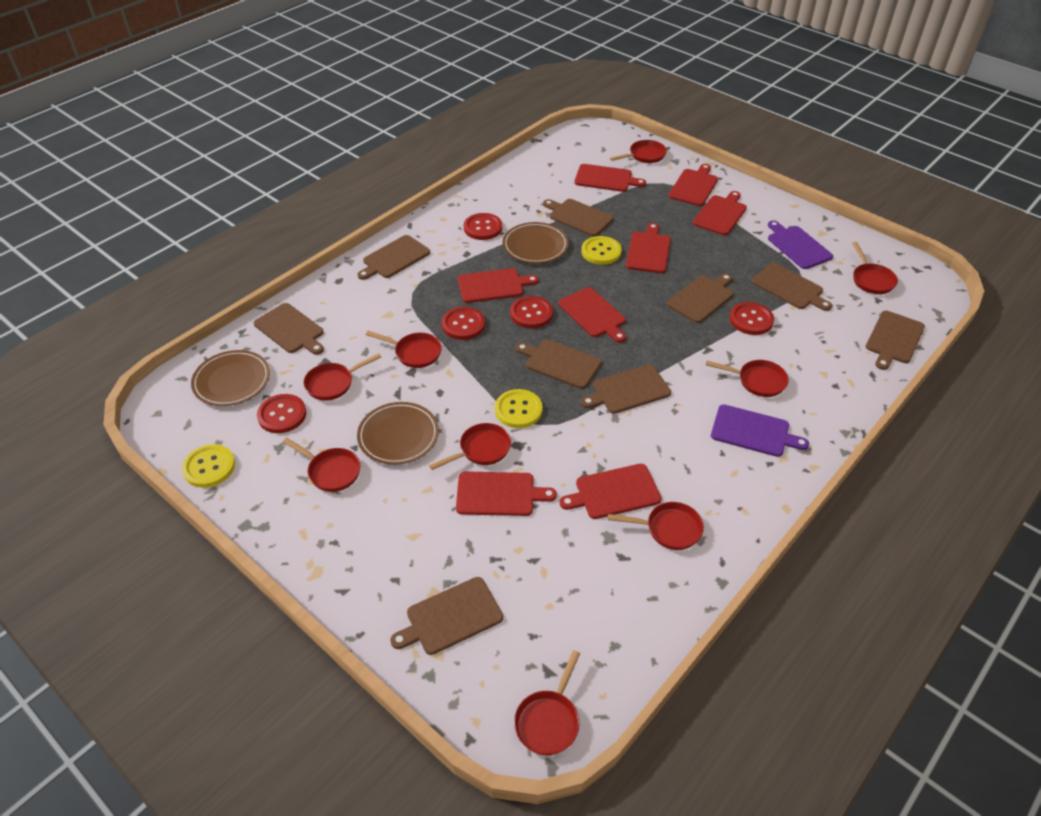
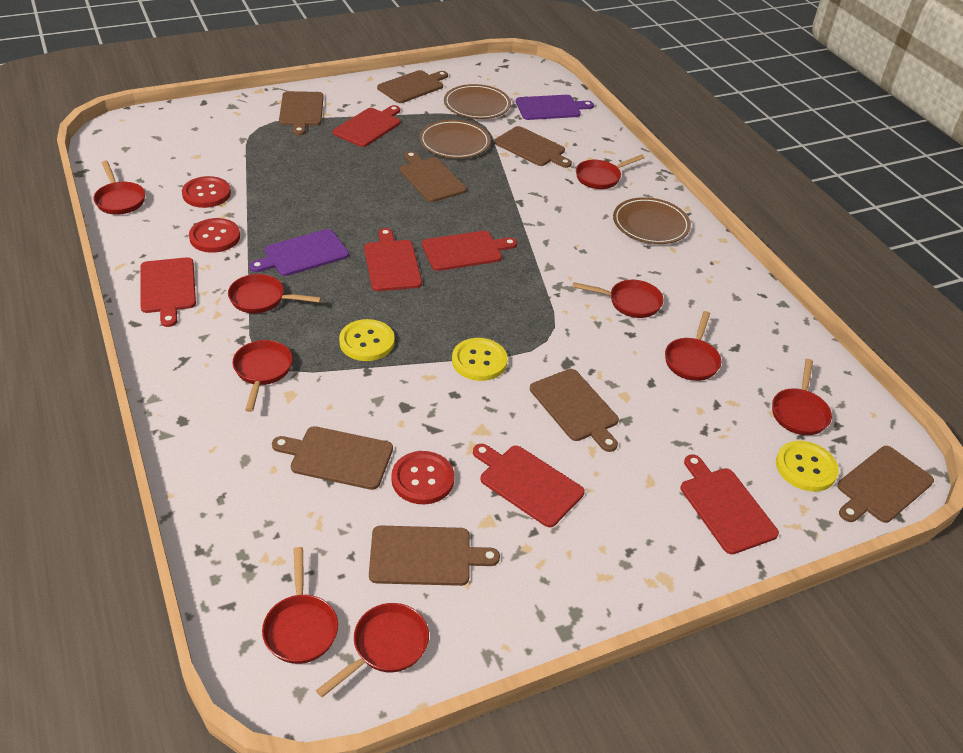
brown cutting board: [254,303,324,355] [357,235,430,280] [390,577,503,655] [515,339,602,389] [543,199,614,236] [581,364,671,414] [667,273,734,323] [752,263,832,311] [865,311,925,370] = 9 -> [272,426,393,490] [279,91,324,136] [369,526,500,586] [377,70,448,103] [400,151,467,202] [494,126,572,168] [530,369,619,452] [837,446,934,523] = 8
red button: [257,394,306,433] [442,307,485,340] [464,213,502,240] [510,296,553,328] [730,302,774,335] = 5 -> [182,176,231,208] [189,218,240,253] [391,451,454,504] = 3
red cutting board: [456,471,557,516] [458,268,539,303] [558,287,626,343] [559,464,662,519] [574,164,646,192] [626,223,671,273] [668,164,718,206] [693,191,747,235] = 8 -> [140,257,196,327] [333,105,400,147] [364,228,422,291] [422,231,517,271] [473,444,585,527] [681,454,779,554] = 6

